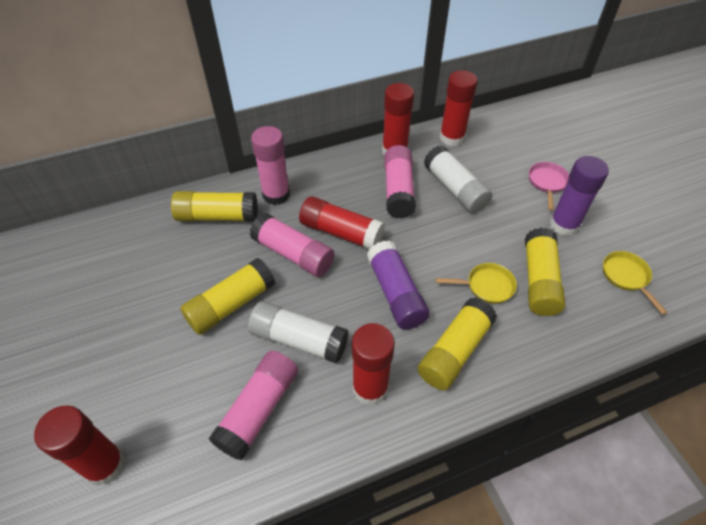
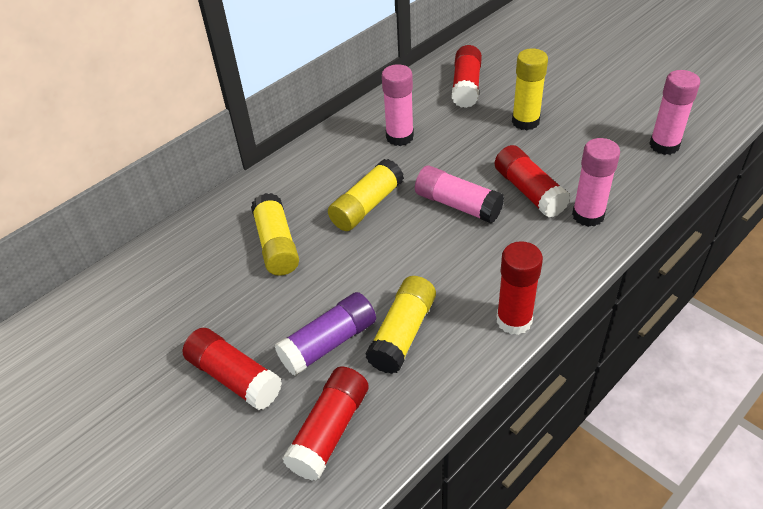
pink pan: [529,162,569,210] = 1 -> none = 0
purple glue stick: [367,241,430,330] [549,156,609,236] = 2 -> [275,292,376,376] = 1
white glue stick: [248,301,349,364] [424,145,492,213] = 2 -> none = 0
yellow pan: [436,263,517,304] [603,251,668,315] = 2 -> none = 0

